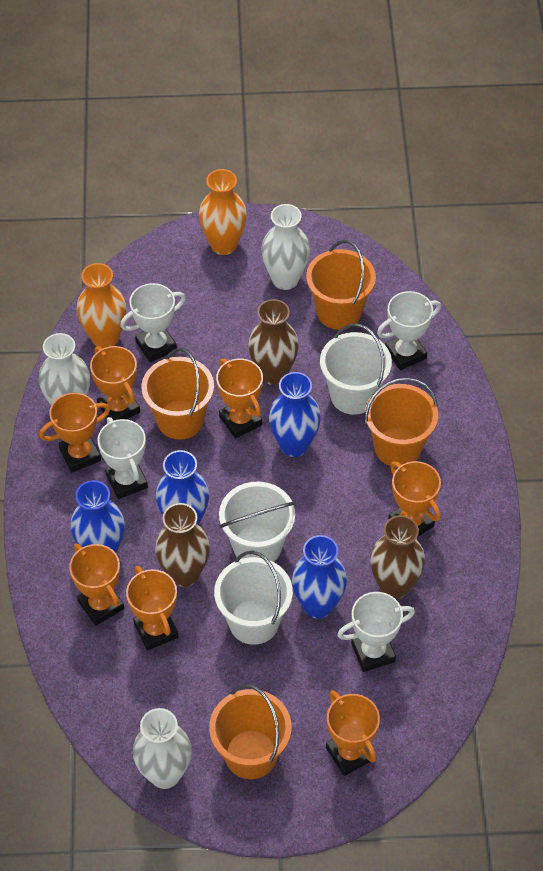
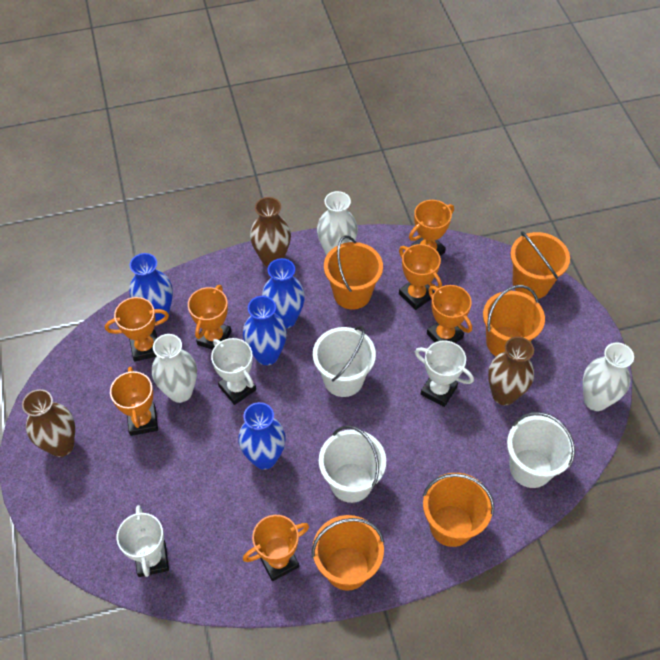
orange bucket: [141,348,214,440] [209,684,292,779] [306,240,376,330] [365,377,438,467] = 4 -> [312,515,384,591] [324,236,383,309] [422,473,494,547] [483,285,545,356] [510,231,570,299] = 5
orange vase: [77,263,126,349] [199,169,247,255] = 2 -> none = 0
white trophy: [98,417,148,499] [120,283,186,362] [337,592,415,672] [377,291,441,370] = 4 -> [117,505,169,577] [211,338,256,405] [415,341,474,407] = 3

